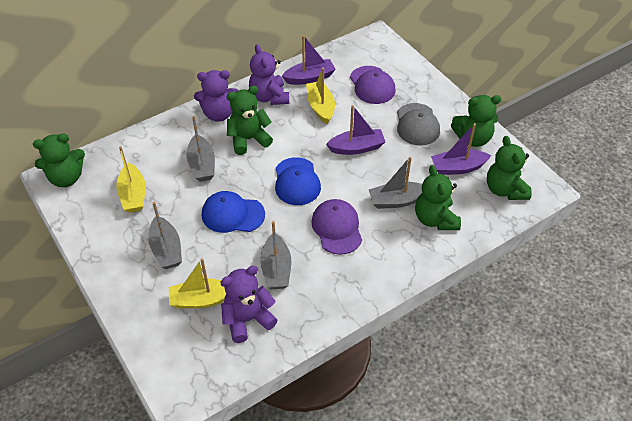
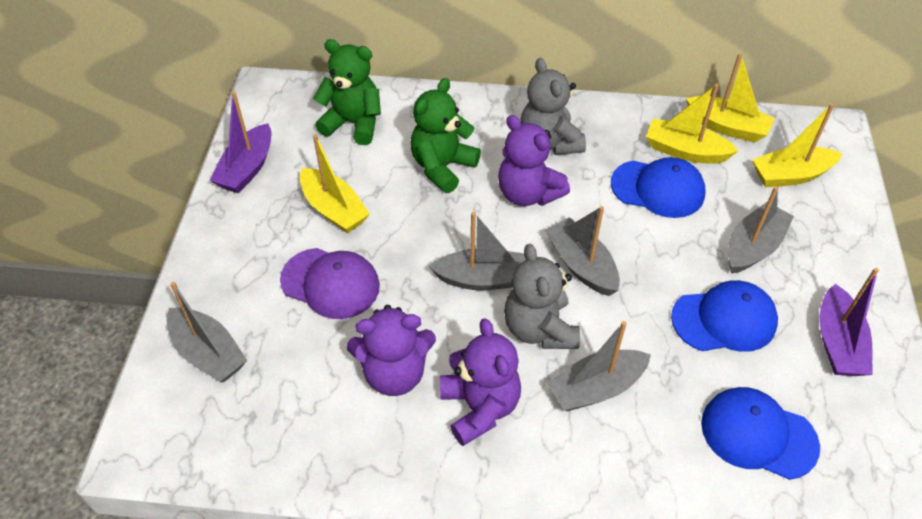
blue cap: [202,191,265,233] [275,157,321,205] = 2 -> [611,157,706,218] [671,280,778,352] [701,387,820,480] = 3
green teddy bear: [33,133,85,187] [227,86,273,155] [415,165,461,230] [451,95,501,147] [487,136,532,200] = 5 -> [313,39,381,145] [410,78,481,193] = 2
grey boat: [148,202,182,269] [186,116,215,182] [260,221,291,289] [369,157,422,209] = 4 -> [167,282,247,382] [429,212,526,290] [545,206,620,296] [547,321,651,411] [728,186,794,274] = 5
grey cap: [397,103,440,146] = 1 -> none = 0
grey teddy bear: none = 0 -> [504,244,580,349] [520,58,586,155] = 2
purple boat: [282,35,336,85] [326,105,385,155] [431,123,491,175] = 3 -> [209,92,271,193] [819,268,879,376] = 2
purple cap: [311,199,362,255] [350,66,395,104] = 2 -> [280,248,380,319] = 1
yellow boat: [116,146,146,213] [169,258,226,308] [306,67,335,124] = 3 -> [300,134,370,233] [646,84,738,164] [686,53,775,143] [752,104,843,187] = 4

